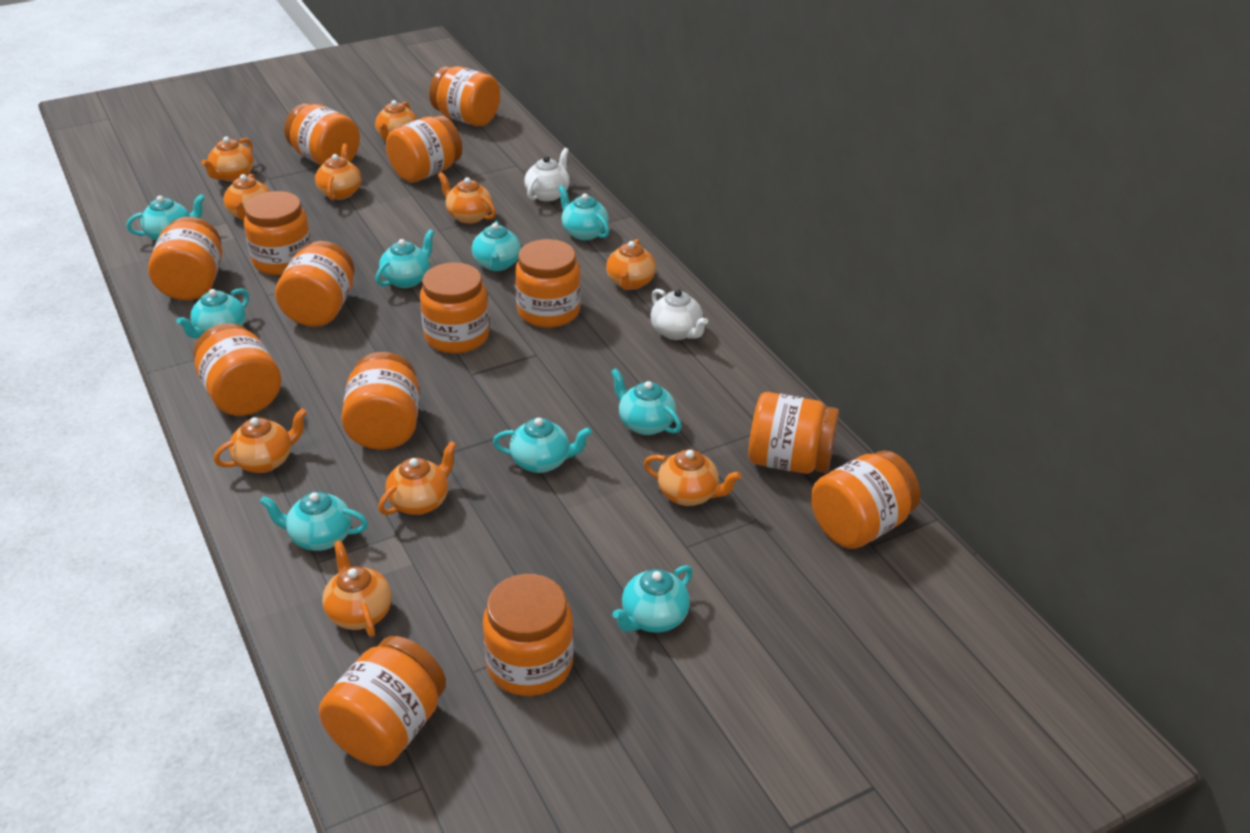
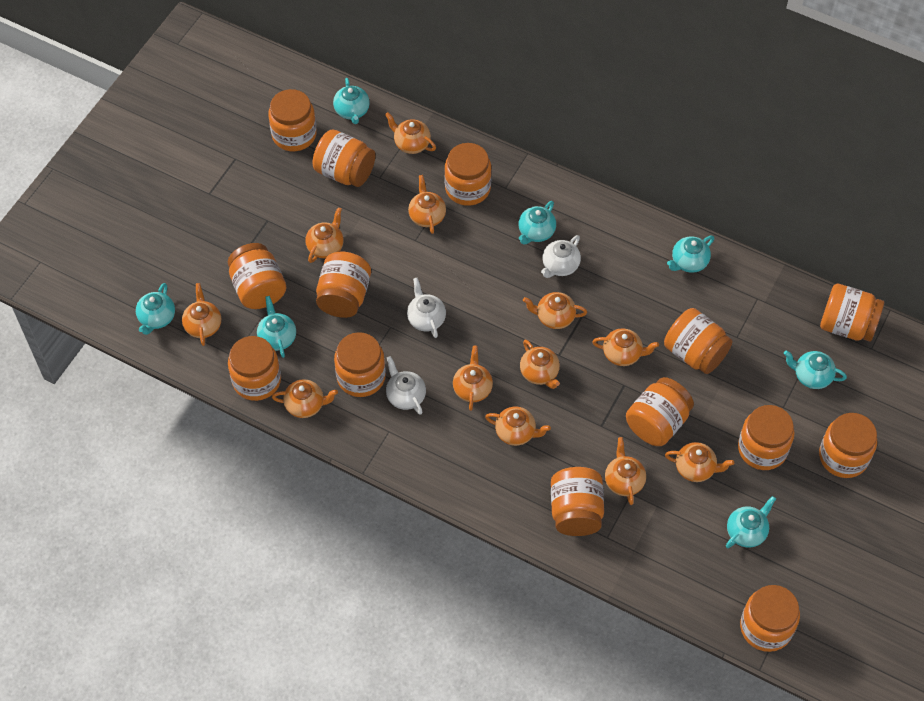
orange teapot: [201,137,254,182] [214,408,307,473] [224,174,270,220] [315,143,361,200] [322,540,392,637] [375,100,417,141] [378,441,457,515] [438,172,496,224] [606,239,656,290] [644,449,741,506] = 10 -> [182,283,221,346] [272,379,338,418] [305,207,344,263] [385,112,436,154] [408,175,446,234] [453,346,493,411] [485,407,551,446] [520,340,560,389] [523,292,587,329] [592,328,659,366] [605,437,646,505] [665,442,734,482] = 12
turquoise teapot: [126,194,205,241] [176,288,249,339] [260,492,368,551] [375,229,434,288] [472,221,521,271] [493,418,592,473] [558,185,609,241] [611,368,681,435] [612,565,693,633] = 9 -> [136,283,175,335] [257,296,296,358] [333,78,370,124] [518,201,556,245] [667,235,714,273] [726,496,776,548] [784,351,847,389] = 7
white teapot: [525,148,570,202] [651,289,708,340] = 2 -> [386,356,426,415] [407,278,446,338] [541,235,581,278] = 3

